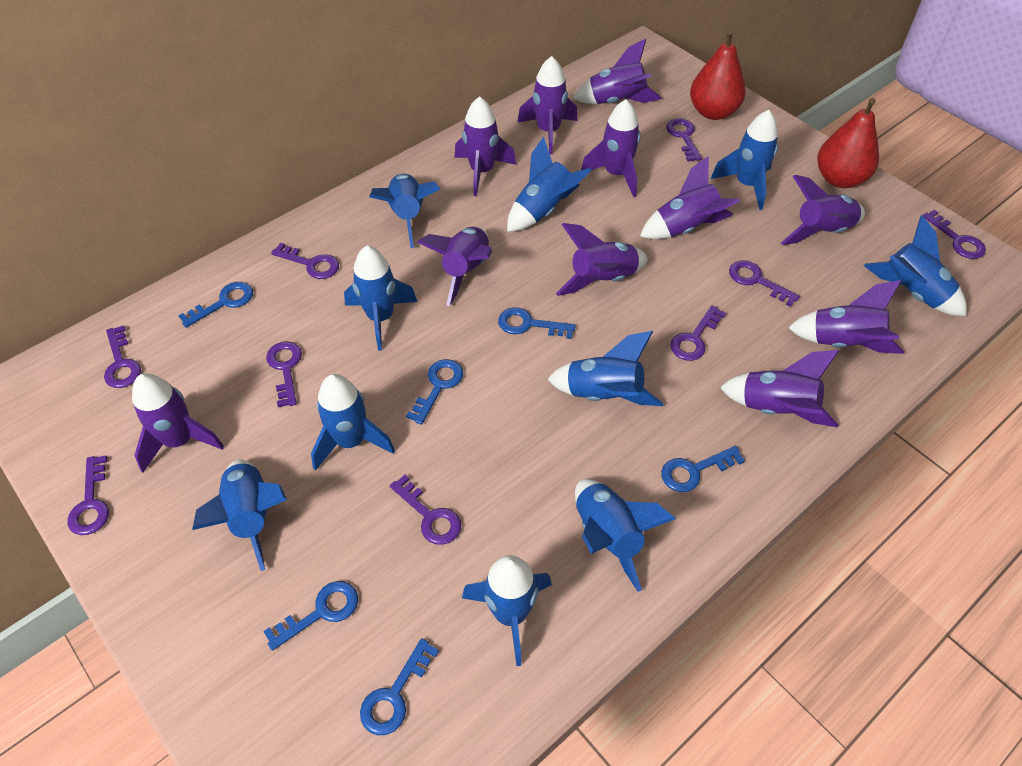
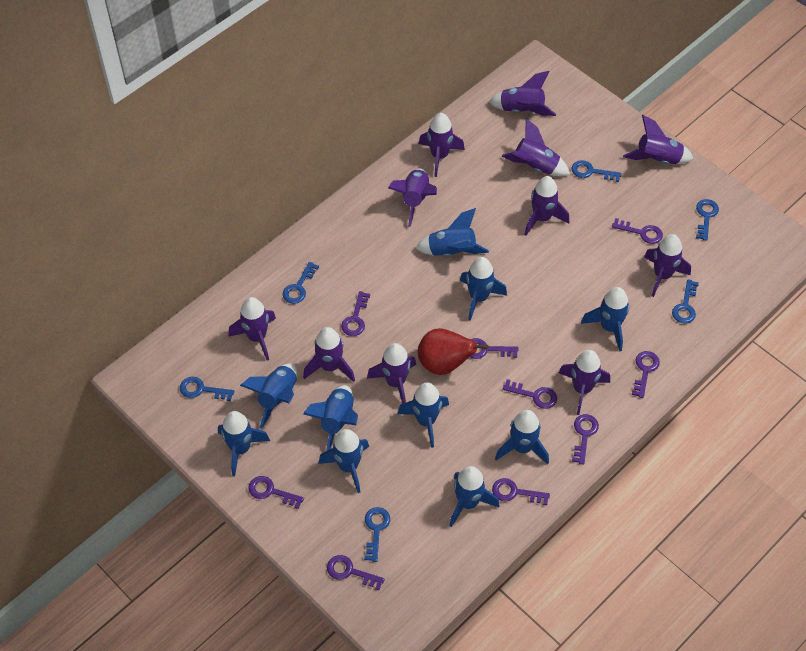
red pear: [690,30,746,120] [817,98,879,188] = 2 -> [418,328,489,375] = 1

